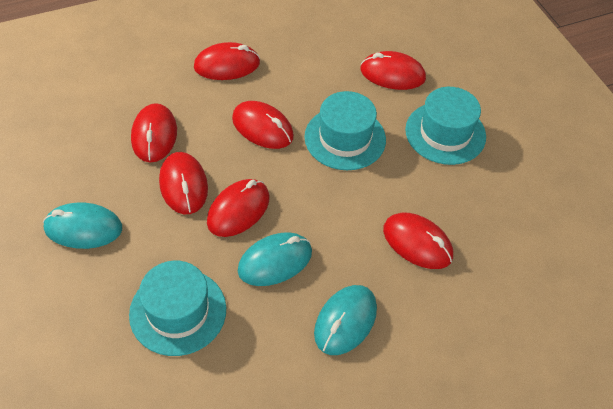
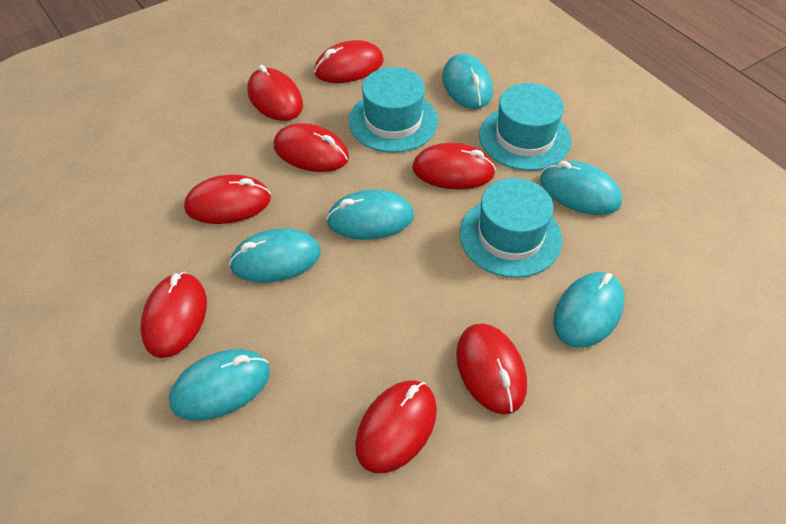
red mouse: [131,103,177,162] [159,152,208,214] [194,42,260,80] [207,179,270,237] [232,101,294,149] [360,51,426,90] [383,213,453,269] = 7 -> [140,272,207,358] [184,174,271,224] [247,65,303,121] [274,123,349,172] [314,40,384,83] [355,381,437,473] [412,143,496,189] [456,324,527,414] = 8
turquoise mouse: [43,203,122,249] [238,232,312,286] [314,285,377,355] = 3 -> [169,349,270,421] [229,228,321,283] [326,189,414,240] [442,54,493,109] [540,161,622,215] [553,272,624,348] = 6

